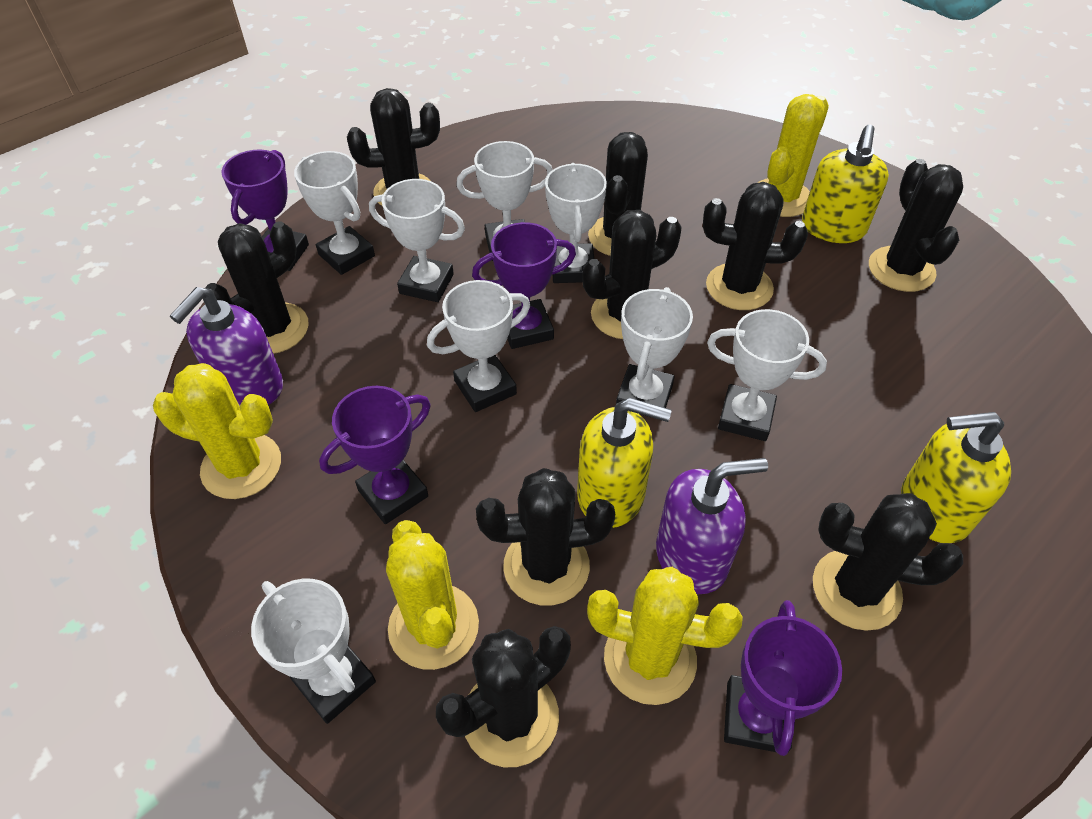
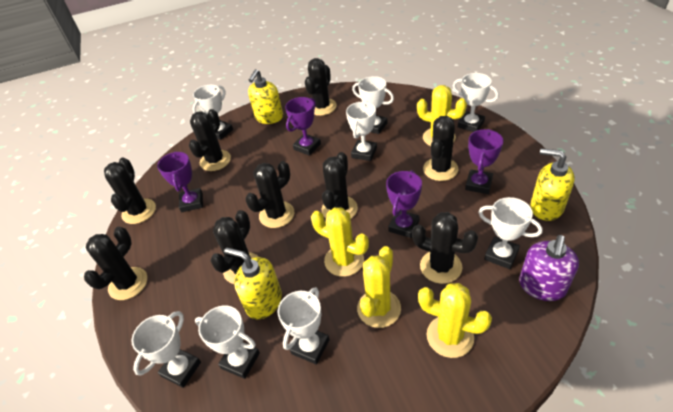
purple soap dispenser: [170,287,283,406] [656,458,768,594] = 2 -> [519,235,579,301] = 1

